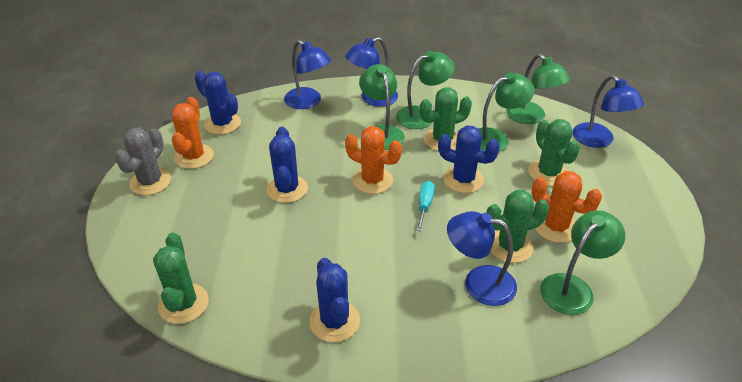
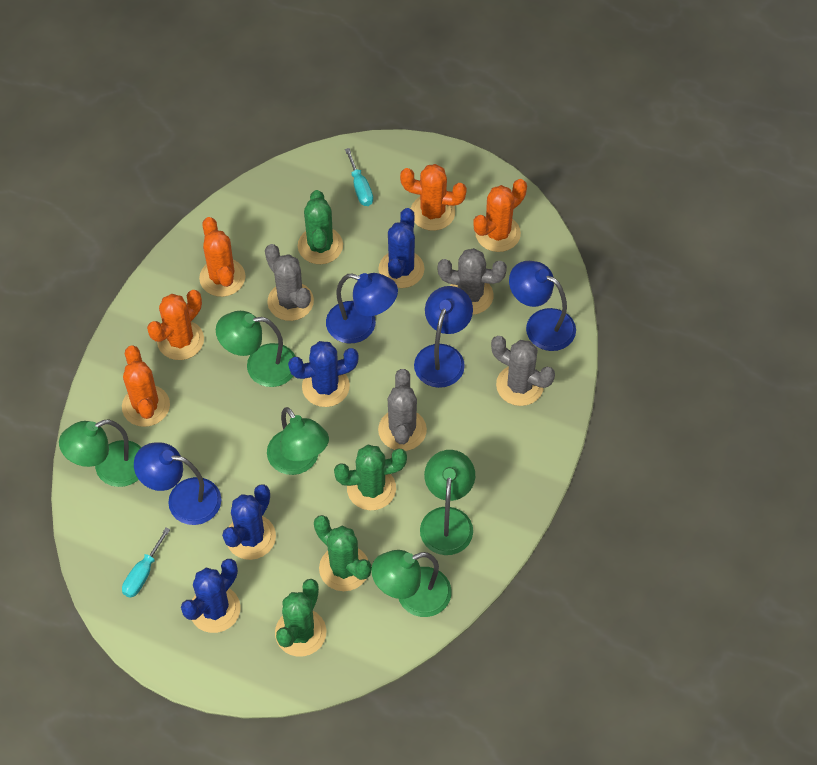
grey cactus: [115,128,171,195] = 1 -> [265,244,314,321] [378,369,427,451] [438,248,507,315] [491,336,555,406] = 4
orange cactus: [172,97,214,169] [345,126,402,194] [531,171,602,243] = 3 -> [122,346,170,427] [147,290,204,360] [199,217,246,297] [400,164,467,231] [473,179,527,252] = 5
turquoise screwdriver: [416,181,435,231] = 1 -> [122,528,170,598] [345,148,373,206] = 2

